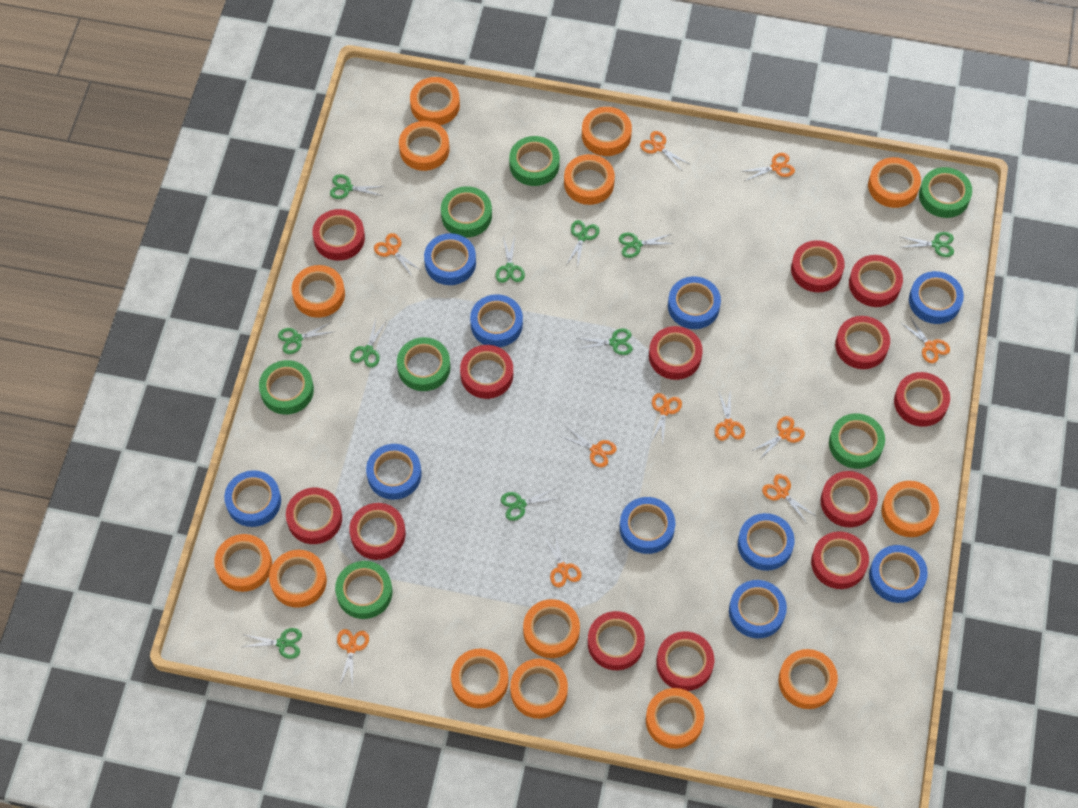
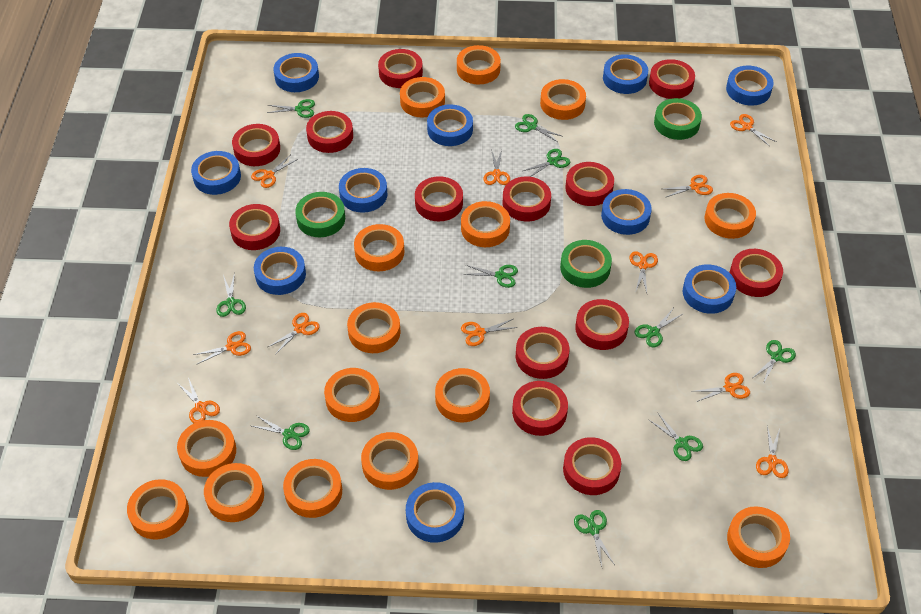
green tape: [259,360,314,415] [335,561,393,619] [397,337,451,391] [441,186,492,237] [509,136,560,186] [829,413,885,469] [919,167,972,218] = 7 -> [295,192,345,237] [560,240,612,288] [654,98,702,140] = 3
orange tape: [214,534,272,592] [269,550,327,608] [292,265,345,318] [399,121,449,171] [410,77,460,125] [451,649,509,709] [510,659,568,719] [523,599,580,658] [564,154,615,205] [582,107,632,156] [646,688,704,749] [778,649,838,709] [868,157,921,208] [882,481,939,537] = 14 -> [127,479,189,539] [177,420,236,477] [204,463,264,522] [283,459,342,518] [324,368,380,422] [347,302,400,353] [354,224,404,271] [361,432,419,490] [400,77,445,117] [435,368,490,423] [457,45,501,84] [461,201,510,247] [540,79,586,120] [705,193,756,239] [727,506,790,568] = 15

